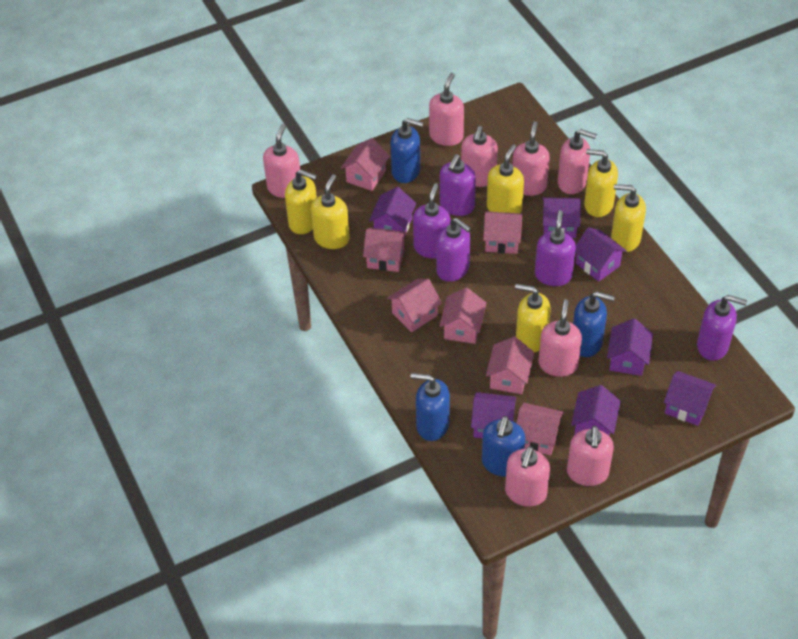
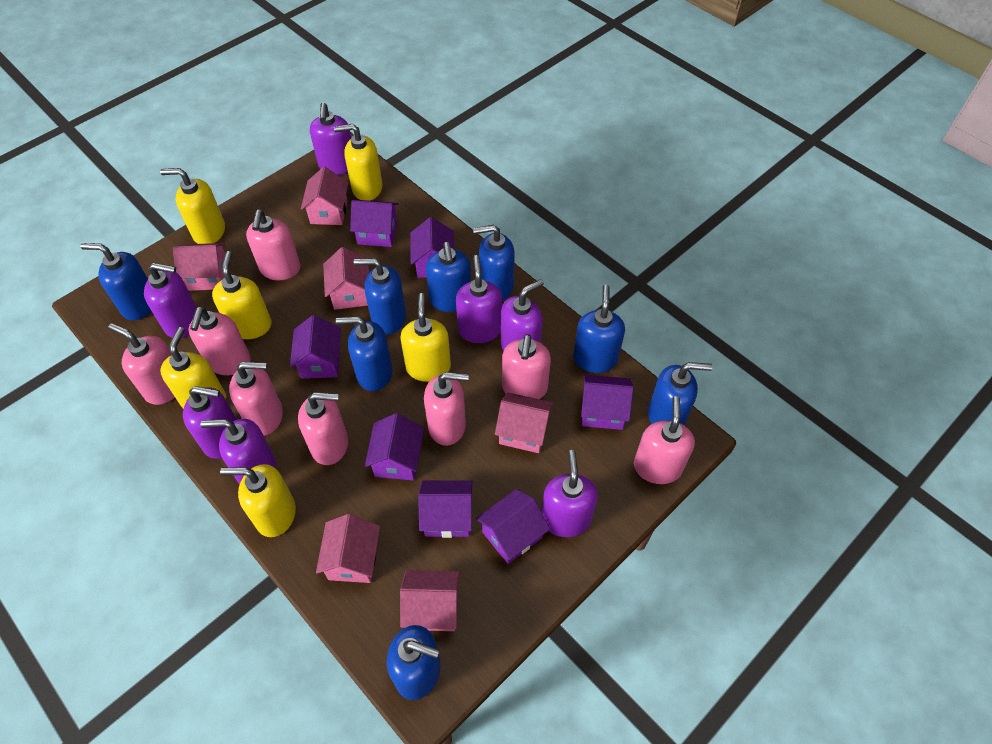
blue soap dispenser: [390,118,424,183] [411,373,450,441] [482,416,526,476] [573,291,615,357] = 4 -> [80,243,151,320] [336,316,392,391] [354,258,406,335] [387,625,441,700] [426,242,471,312] [473,225,515,300] [573,285,625,373] [648,362,712,426] = 8
pink house: [341,138,390,191] [363,228,407,272] [387,279,442,332] [440,288,486,344] [483,211,523,254] [486,337,534,394] [516,403,564,455] = 7 -> [173,243,225,291] [301,167,349,225] [316,514,380,583] [323,247,369,310] [400,570,460,631] [495,392,553,453] = 6
purple soap dispenser: [413,183,451,259] [437,218,471,282] [440,154,476,216] [535,210,576,286] [697,295,747,361] = 5 -> [144,263,197,338] [183,386,237,459] [201,419,276,485] [310,103,351,175] [456,255,502,343] [501,279,544,351] [542,450,598,537] = 7

